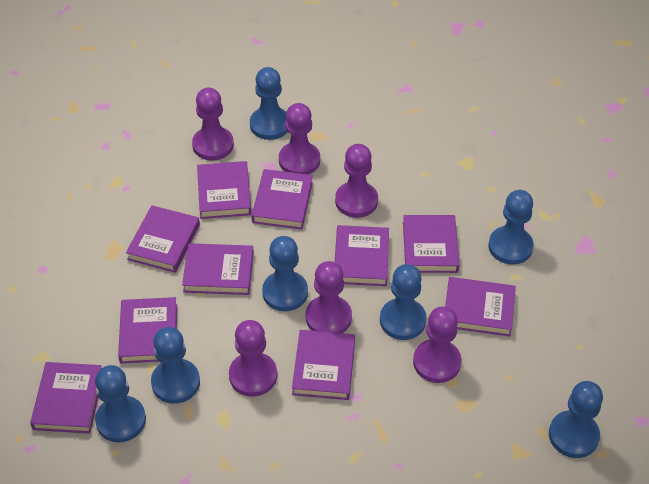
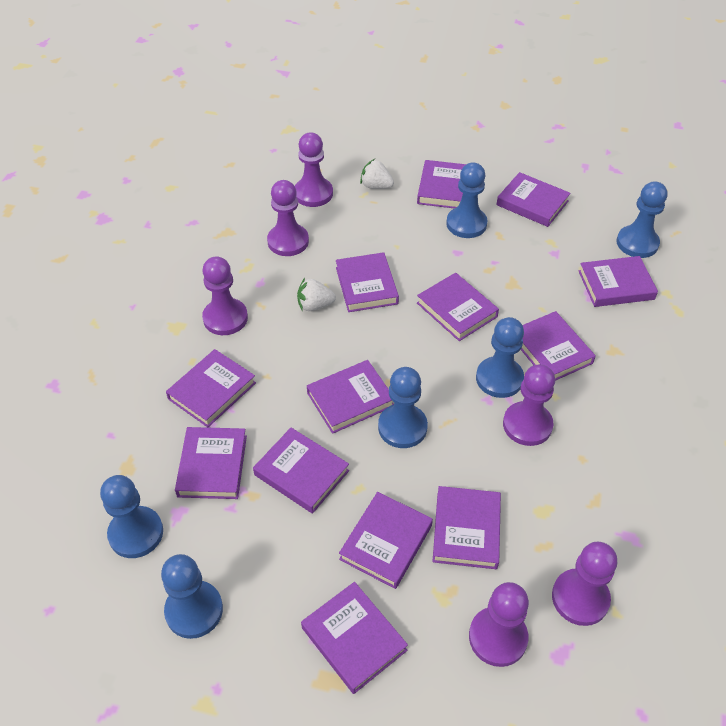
blue pawn: [95,365,146,443] [151,327,200,404] [250,67,288,140] [262,236,308,311] [380,264,427,340] [488,190,534,264] [549,381,603,458] = 7 -> [100,475,163,558] [161,554,223,639] [378,367,428,448] [446,162,488,238] [476,317,524,398] [617,182,667,258] = 6
purple book: [30,362,102,434] [118,297,177,364] [126,205,200,273] [182,243,254,295] [197,161,252,219] [252,169,313,229] [292,330,355,400] [335,225,389,286] [403,215,460,273] [445,277,516,337] = 10 -> [166,349,256,427] [175,427,247,499] [253,428,349,514] [301,582,408,694] [307,360,394,434] [336,252,399,312] [339,492,433,589] [417,160,466,208] [417,273,499,341] [432,486,501,569] [496,172,571,227] [521,311,596,381] [578,256,658,307] = 13
white strawberry: none = 0 -> [297,278,336,311] [360,159,394,189] = 2

